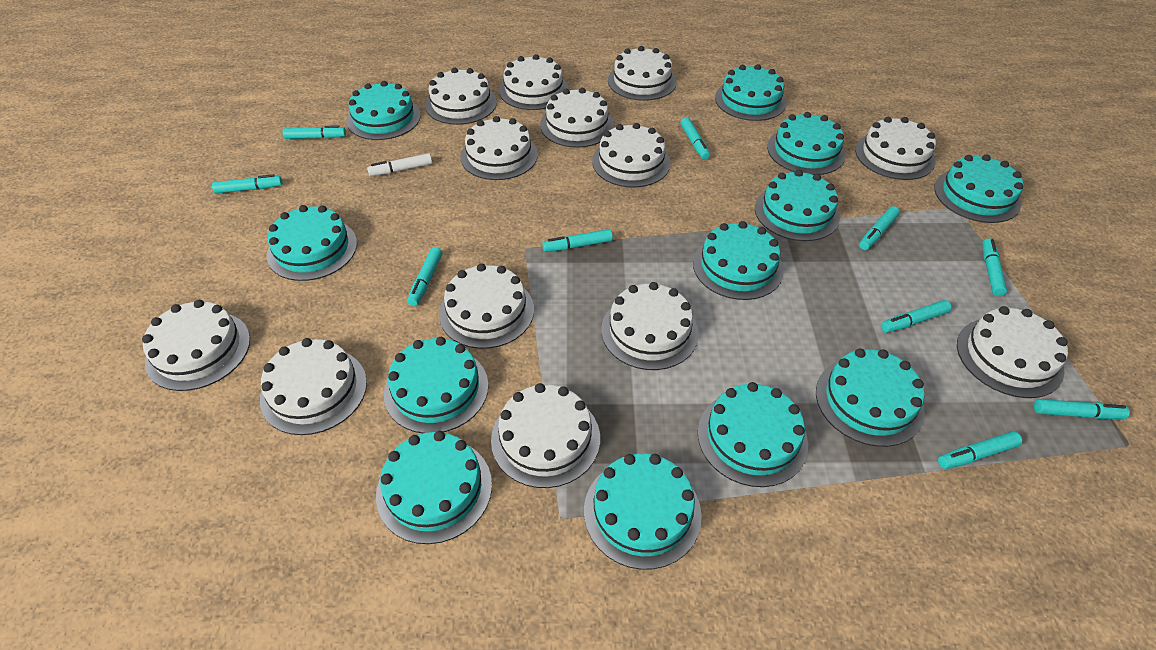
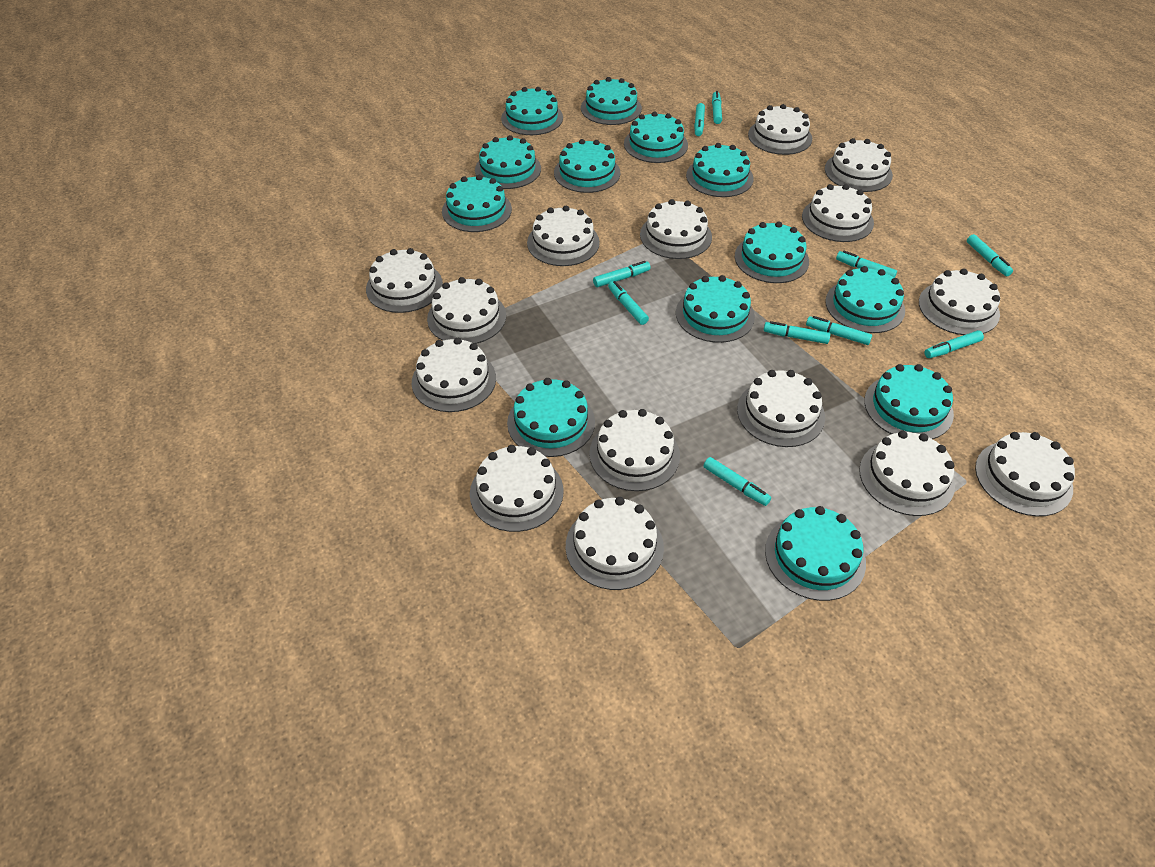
turquoise cake: [267,205,357,281] [347,81,421,140] [376,431,492,544] [384,337,488,433] [584,453,702,570] [693,221,784,300] [698,382,808,487] [715,64,787,121] [755,170,840,241] [767,112,846,175] [816,349,925,447] [934,154,1023,223] = 12 -> [442,175,512,232] [475,135,541,189] [501,87,563,135] [507,378,595,457] [554,139,620,193] [581,77,642,125] [624,112,688,163] [676,275,755,343] [686,143,754,197] [735,221,809,283] [765,506,866,601] [825,266,905,333] [864,364,954,439] = 13
white cake: [142,300,250,391] [260,338,367,435] [425,68,497,125] [439,263,534,349] [460,116,538,180] [491,383,600,488] [499,54,568,110] [540,88,614,148] [593,123,670,187] [601,282,699,370] [608,46,677,101] [855,117,936,180] [957,306,1068,398] = 13 -> [366,248,443,313] [412,337,496,412] [427,277,506,344] [470,445,564,532] [527,206,600,266] [566,497,664,590] [589,409,680,491] [640,199,712,259] [737,370,825,447] [748,104,812,155] [802,184,874,242] [825,138,893,192] [859,431,955,516] [919,269,1000,335] [975,432,1075,516] = 15
white marker: [367,153,432,176] = 1 -> none = 0

